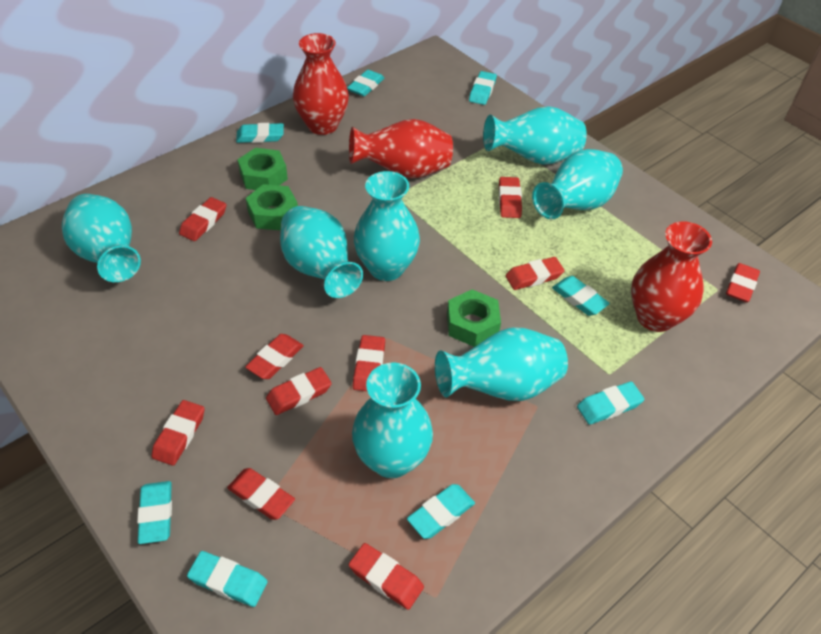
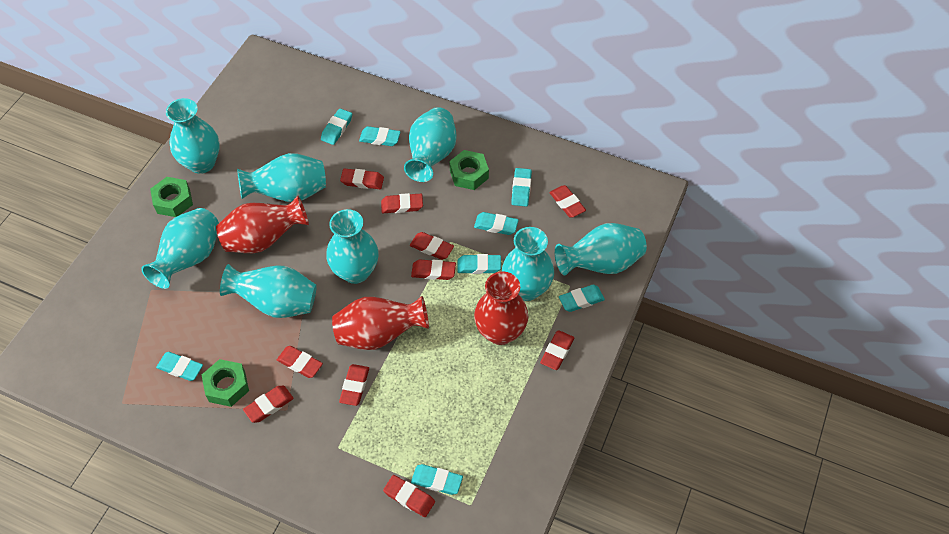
turquoise vase: [62,194,141,282] [280,206,363,298] [352,363,433,478] [354,171,420,281] [435,327,568,401] [483,106,587,165] [532,149,623,220] = 7 -> [141,208,219,289] [166,98,220,174] [220,264,317,318] [237,153,326,202] [326,209,379,284] [404,107,457,182] [502,227,554,301] [555,223,647,275] = 8

